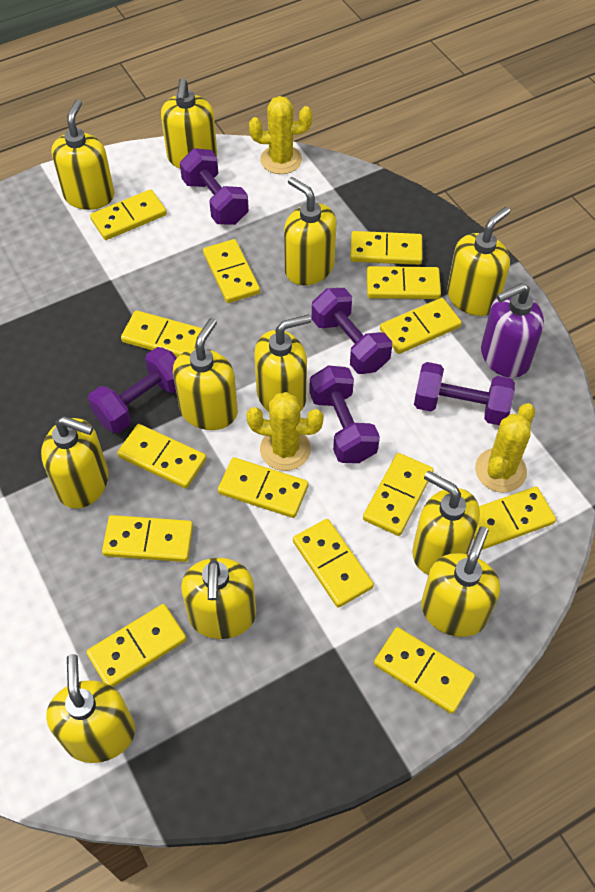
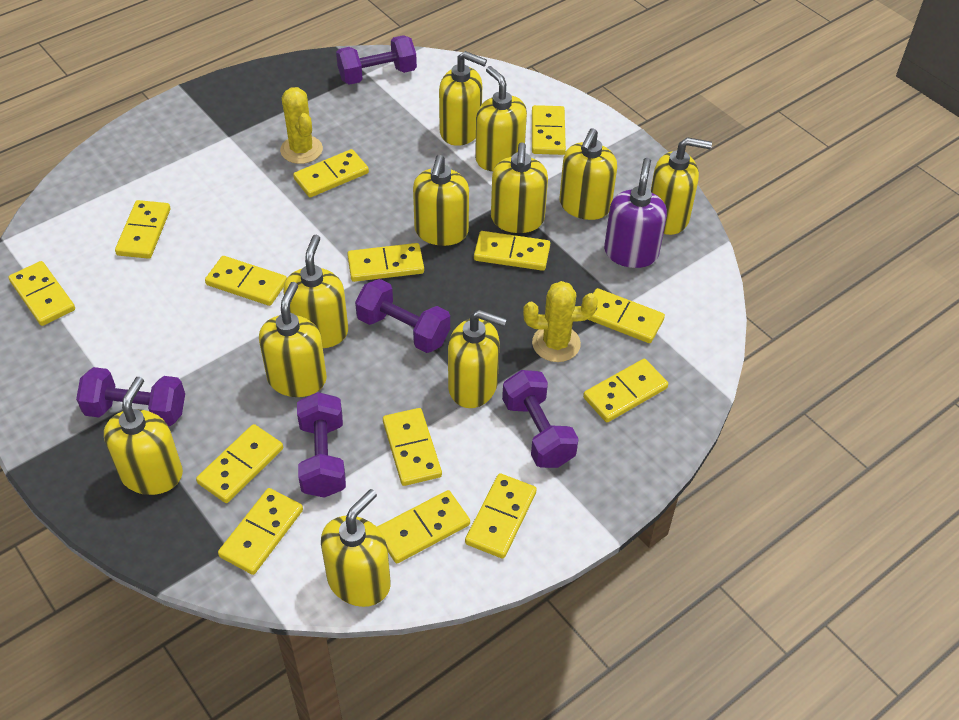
yellow cactus: [246,392,324,471] [249,96,312,174] [475,403,535,493] = 3 -> [280,87,323,164] [523,281,598,362] = 2

